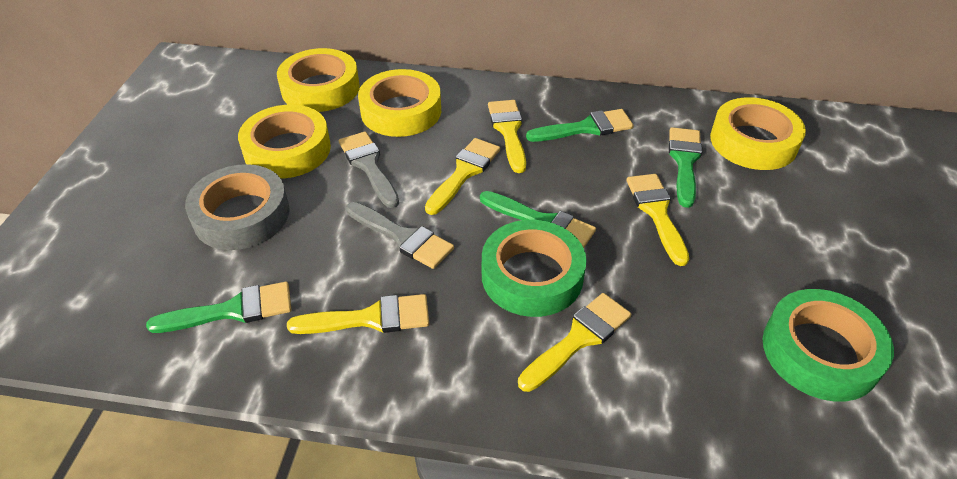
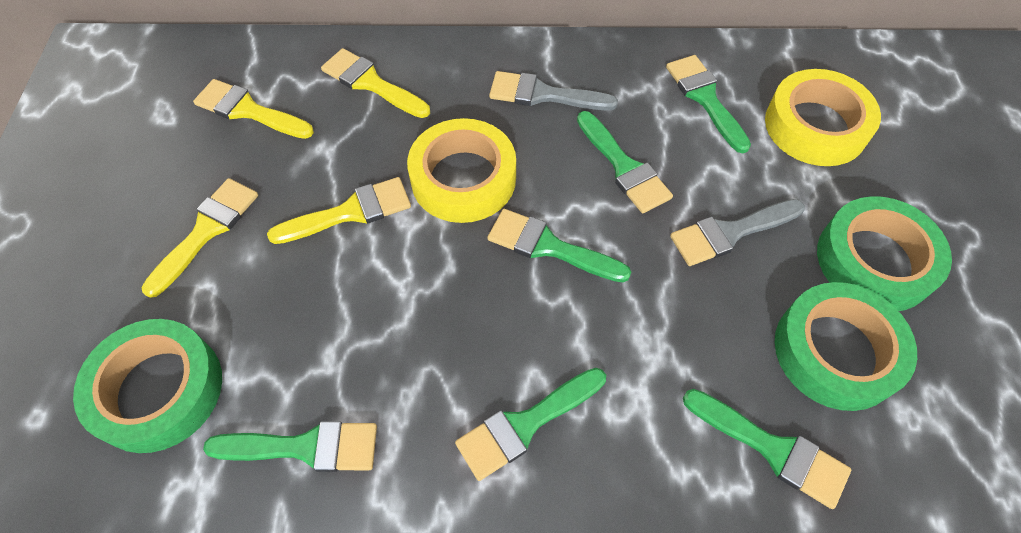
green brush: [146,282,291,333] [480,191,596,248] [526,109,634,142] [669,127,702,208] = 4 -> [203,421,377,472] [455,368,606,481] [487,209,631,282] [577,111,673,213] [666,55,751,153] [683,389,851,509] = 6
green tape: [482,220,586,317] [763,289,894,402] = 2 -> [73,319,222,453] [775,282,917,411] [817,196,952,311] = 3
grey tape: [185,164,290,250] = 1 -> none = 0
yellow brush: [287,294,429,334] [425,138,500,215] [488,100,526,173] [518,293,631,392] [626,174,689,266] = 5 -> [142,178,258,298] [193,79,314,139] [267,177,411,244] [321,48,430,118] = 4
yellow tape: [238,105,331,178] [277,48,360,112] [358,69,441,137] [710,97,806,170] = 4 -> [407,118,516,223] [765,69,881,166] = 2

